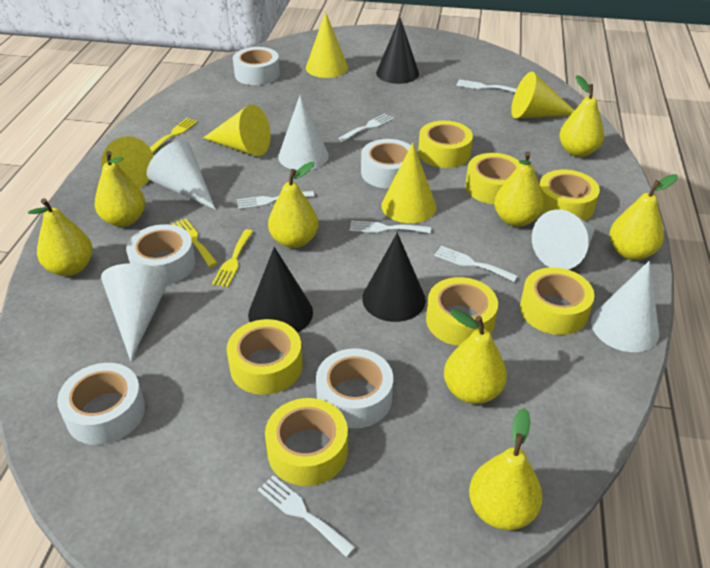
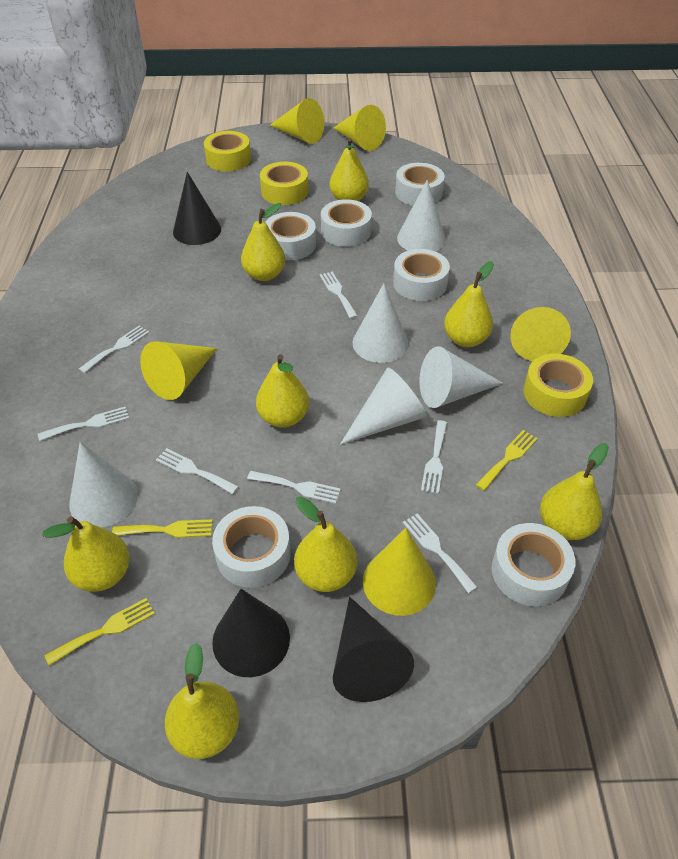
white fork: [237,191,314,209] [258,475,355,557] [338,113,394,142] [350,221,431,233] [434,246,518,282] [456,79,517,92] = 6 -> [38,407,129,441] [79,325,149,373] [156,448,239,494] [247,471,341,504] [320,272,358,319] [403,513,477,593] [421,420,447,494] = 7
white tape: [57,363,145,445] [126,224,196,285] [233,47,280,85] [316,348,393,428] [361,139,411,189] = 5 -> [212,506,291,588] [265,212,316,260] [321,199,372,247] [393,249,450,301] [395,163,445,206] [492,523,576,606] = 6
yellow tape: [227,319,303,395] [265,398,348,486] [418,121,473,168] [426,277,498,346] [465,153,520,204] [520,267,594,335] [539,170,600,221] = 7 -> [204,131,251,171] [260,162,308,205] [523,353,593,417] = 3

